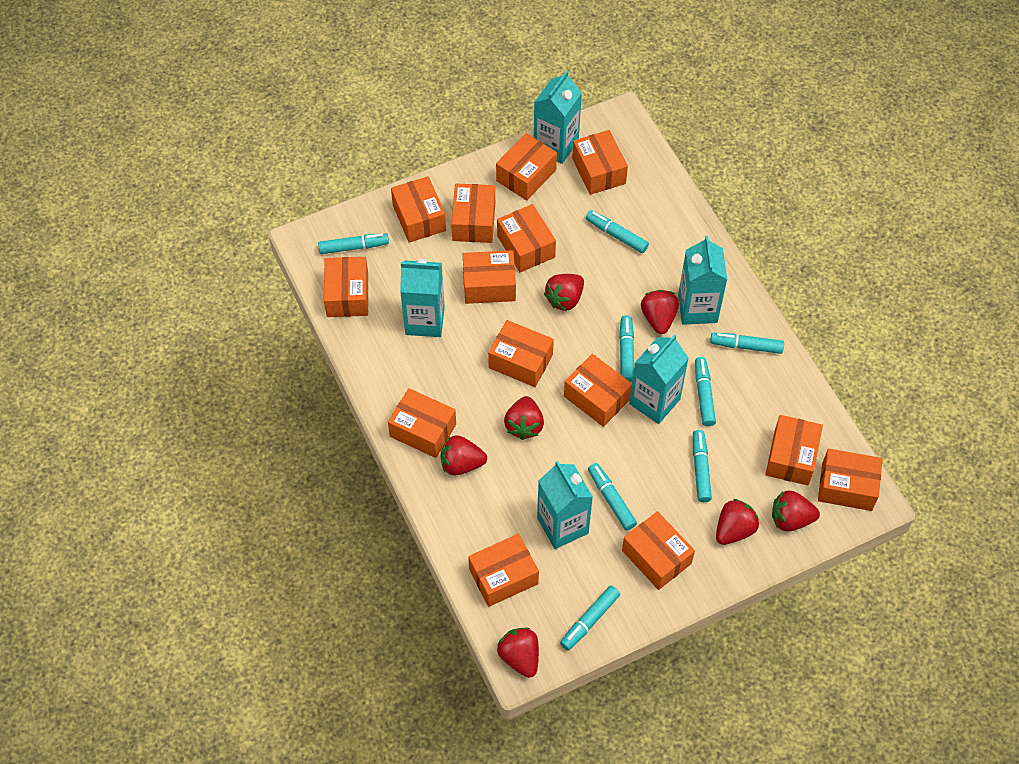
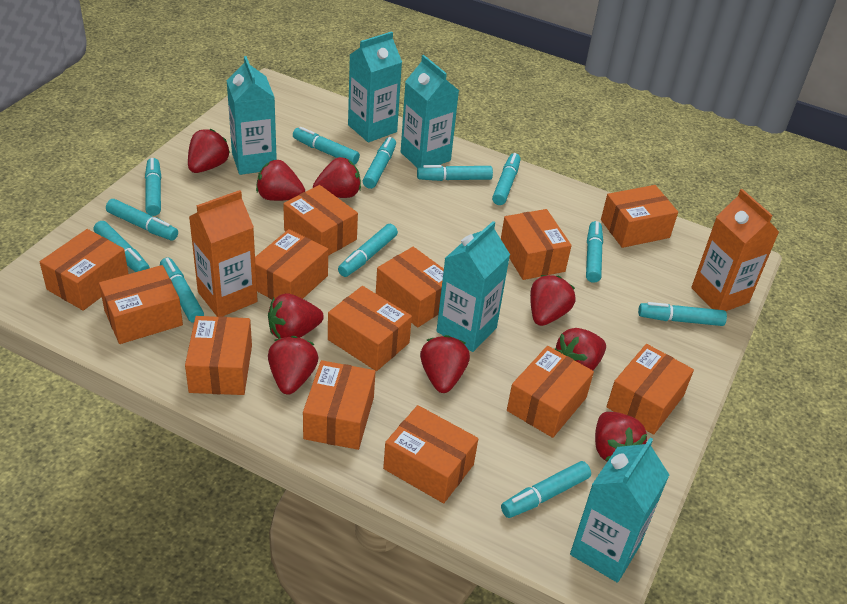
orange box: [324,257,368,317] [388,388,456,458] [391,176,446,243] [451,183,495,243] [463,250,516,304] [468,534,539,607] [488,320,554,387] [496,133,557,200] [497,204,556,273] [564,354,632,427] [572,130,628,195] [622,511,695,590] [765,415,823,485] [818,449,883,511] = 14 -> [40,229,129,311] [99,265,183,344] [185,316,252,395] [255,229,328,299] [283,185,358,256] [303,360,375,450] [328,286,412,371] [376,247,444,328] [383,405,478,503] [501,209,572,280] [507,346,594,438] [601,185,678,248] [606,344,694,435] = 13
orange carton: none = 0 -> [189,190,258,317] [691,189,779,311] = 2
red strawberry: [440,435,487,476] [497,627,539,678] [504,396,544,440] [544,274,584,311] [641,290,679,334] [716,499,759,545] [772,490,820,532] = 7 -> [188,129,230,173] [256,160,305,201] [268,294,324,338] [268,336,319,395] [313,157,361,198] [420,335,470,393] [530,275,576,326] [555,328,606,370] [595,412,647,462] = 9
turquoise marker: [318,233,389,254] [560,586,620,651] [586,210,649,253] [588,463,637,530] [619,315,634,382] [693,430,712,502] [695,357,716,426] [710,333,784,354] = 8 -> [94,221,150,272] [106,199,178,240] [145,158,161,216] [160,257,204,323] [293,127,360,165] [338,224,398,277] [363,137,396,189] [417,165,493,181] [492,153,521,205] [501,461,591,518] [586,221,603,283] [638,302,727,326] = 12

